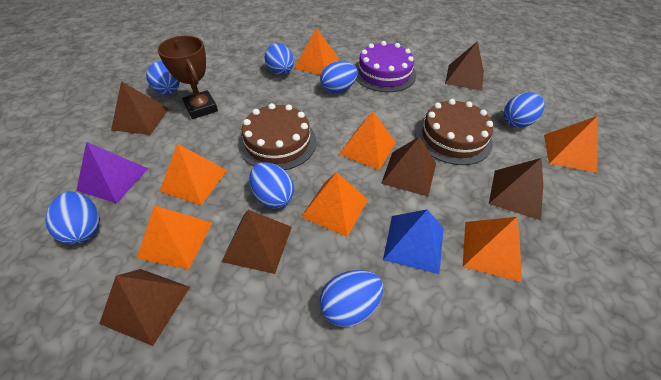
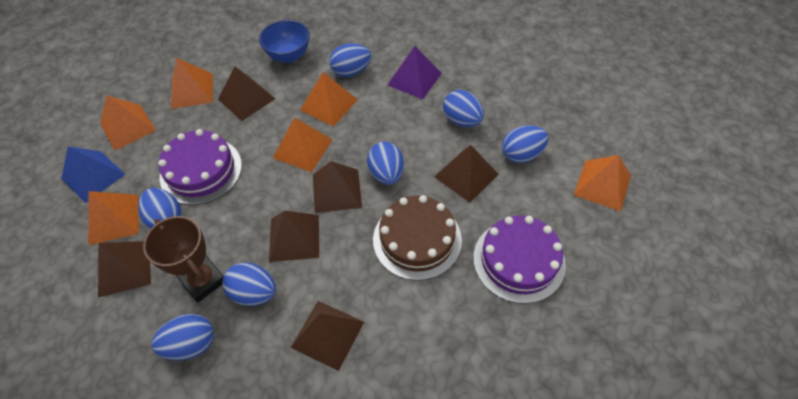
blue bowl: none = 0 -> [259,20,310,63] = 1
brown cake: [239,103,317,170] [415,99,493,165] = 2 -> [373,195,462,281] = 1
orange pyramid: [137,205,212,269] [159,143,227,205] [294,28,339,75] [301,172,368,237] [339,111,396,170] [463,217,522,282] [544,116,598,173] = 7 -> [88,191,138,245] [100,95,156,150] [171,58,213,109] [273,117,332,172] [300,72,358,127] [574,155,631,212] = 6
purple cake: [355,41,416,92] = 1 -> [158,129,242,205] [473,216,566,304] = 2

